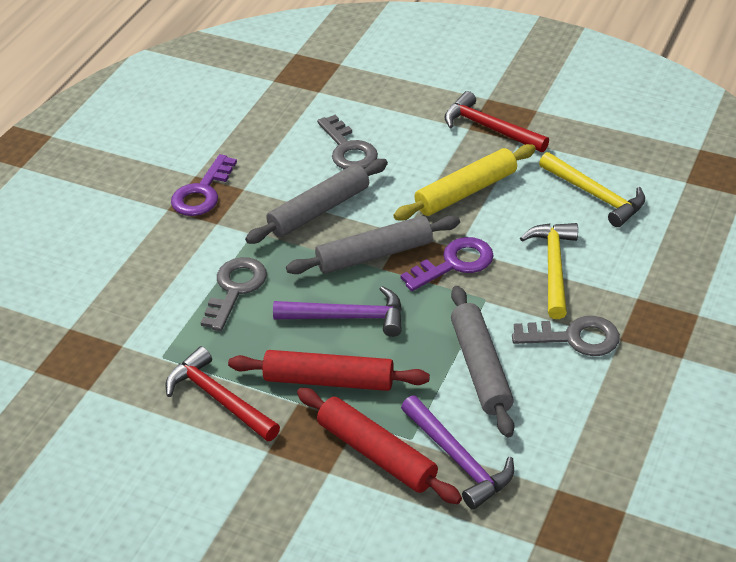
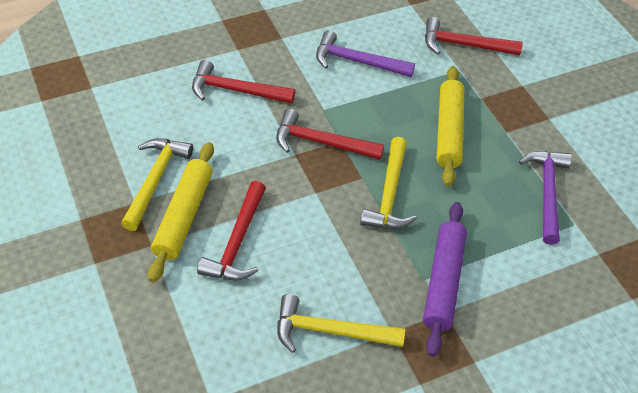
grey key: [201,257,267,331] [317,115,378,169] [512,316,620,356] = 3 -> none = 0
grey rolling pin: [245,159,388,244] [286,216,460,274] [451,286,514,437] = 3 -> none = 0
purple key: [171,154,237,216] [400,237,494,291] = 2 -> none = 0
purple rolling pin: none = 0 -> [423,202,467,357] = 1
red hammer: [165,346,280,442] [444,91,549,152] = 2 -> [192,60,295,104] [197,181,266,280] [276,109,384,160] [425,17,523,55] = 4
red rolling pin: [228,350,430,391] [297,388,462,504] = 2 -> none = 0
yellow hammer: [520,223,578,319] [539,152,645,227] = 2 -> [121,138,193,231] [277,294,405,353] [360,137,417,229] = 3
yellow rolling pin: [393,144,536,221] = 1 -> [148,142,214,282] [436,66,464,187] = 2

